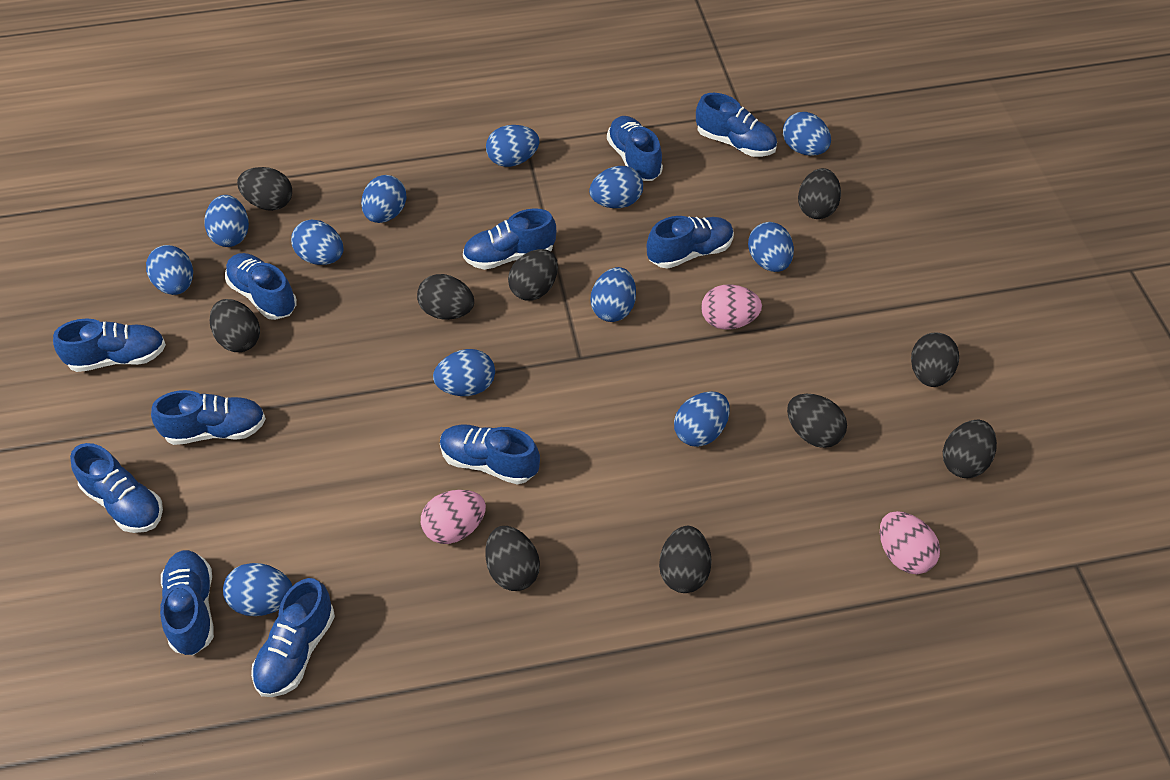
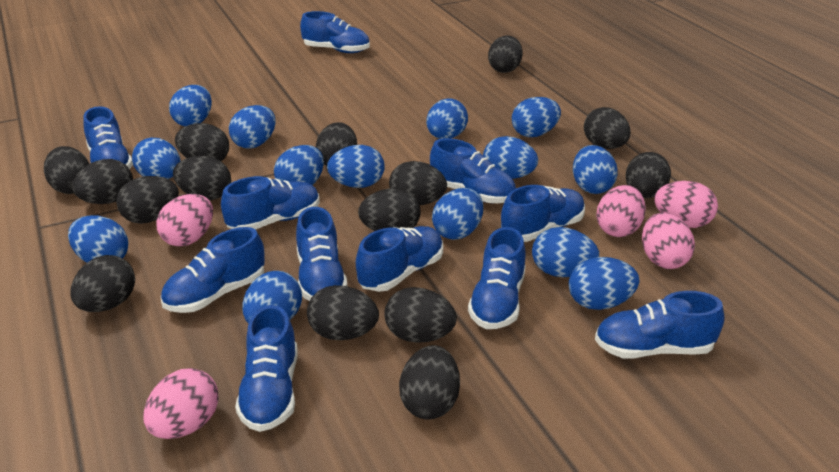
black egg: [210,299,260,352] [237,167,292,211] [417,274,474,320] [485,526,540,591] [508,249,558,301] [659,526,712,593] [787,394,847,448] [798,168,841,219] [911,332,959,387] [943,420,997,478] = 10 -> [44,146,89,194] [70,255,135,312] [72,159,133,204] [116,176,179,224] [173,156,231,200] [175,123,229,161] [307,285,379,340] [316,122,357,166] [358,188,420,231] [384,287,457,343] [389,161,447,205] [399,345,460,420] [488,35,523,73] [584,107,631,149] [626,152,671,198] = 15
blue egg: [146,245,193,295] [204,195,249,247] [223,563,292,616] [291,220,343,265] [361,175,407,223] [433,349,495,396] [486,125,539,167] [589,166,643,208] [591,267,636,322] [674,391,730,447] [748,222,794,272] [783,112,831,156] = 12 -> [68,215,128,263] [132,138,180,179] [169,85,212,126] [229,105,276,149] [242,271,302,324] [274,145,324,185] [327,145,385,188] [426,98,468,139] [432,188,483,240] [483,136,538,179] [512,97,561,137] [532,227,599,277] [569,257,639,310] [573,145,618,194] = 14
pink egg: [421,490,486,544] [701,284,762,330] [880,511,940,574] = 3 -> [143,368,219,439] [156,194,213,247] [596,185,646,237] [642,213,695,269] [654,181,718,228] = 5

